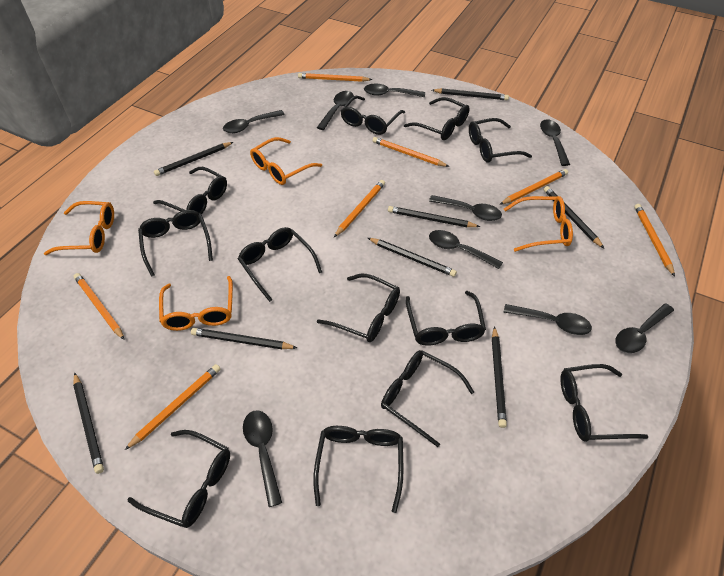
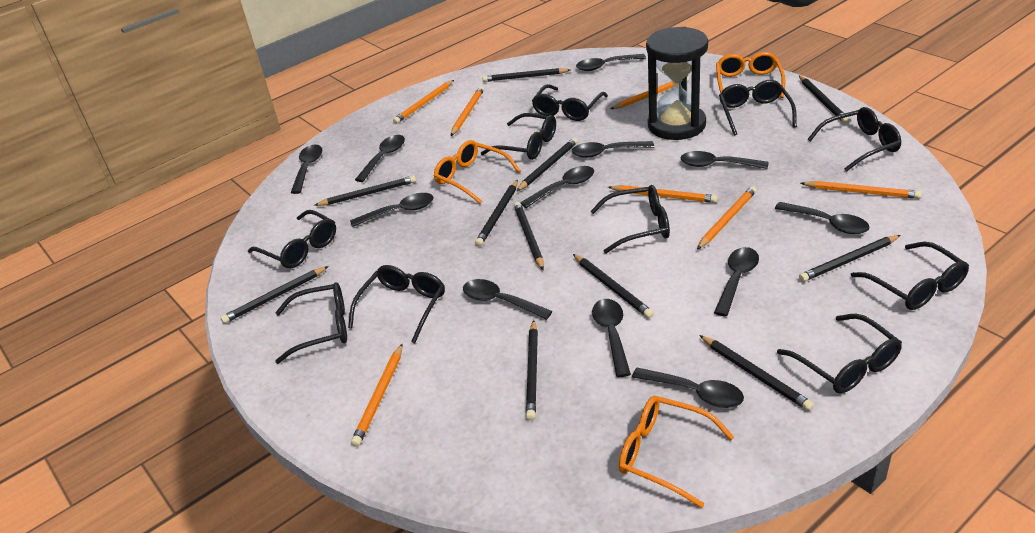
black glasses: [127,430,230,528] [138,210,213,277] [153,167,227,214] [238,227,322,302] [313,426,403,513] [317,273,400,342] [341,96,405,135] [381,350,474,447] [404,97,470,140] [406,291,486,346] [469,118,532,163] [560,364,648,442] = 12 -> [248,210,336,269] [275,282,347,364] [348,265,445,343] [481,113,556,160] [532,84,608,121] [591,185,670,254] [719,80,797,136] [777,314,902,393] [808,107,901,172] [851,242,969,310] = 10
black hourglass: none = 0 -> [646,27,708,140] = 1
black pencil: [73,372,104,474] [154,142,233,176] [191,328,297,349] [368,238,457,277] [388,206,480,227] [432,88,509,100] [492,326,507,428] [544,186,604,248] = 8 -> [221,266,329,324] [314,175,416,206] [475,180,518,246] [482,68,570,82] [514,202,544,270] [516,137,578,191] [526,320,538,420] [573,254,654,318] [699,335,814,411] [799,76,850,124] [799,235,901,282] = 11
black spoon: [223,110,285,133] [243,410,282,507] [317,91,354,130] [364,84,425,97] [429,195,502,221] [429,230,503,269] [503,304,592,335] [540,119,570,166] [615,303,674,353] = 9 -> [291,145,322,194] [350,193,434,227] [355,135,405,182] [463,279,553,320] [520,166,594,208] [572,141,654,158] [576,54,646,71] [592,299,631,377] [632,368,744,408] [680,151,769,169] [714,247,759,316] [775,202,870,234] = 12
orange glasses: [44,201,114,255] [159,276,233,331] [250,137,322,185] [504,196,573,252] = 4 -> [434,140,521,204] [619,396,734,508] [716,52,785,98] = 3

